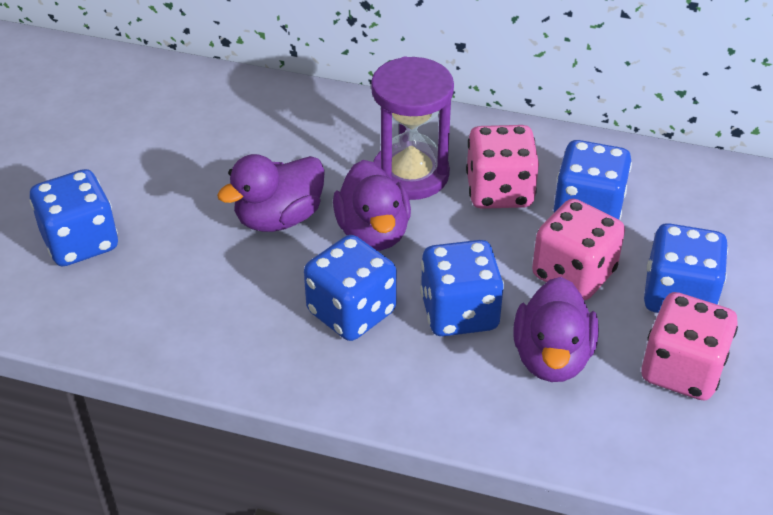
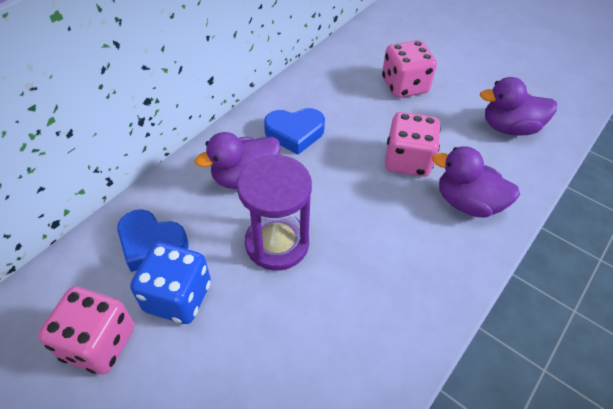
blue dice: [30,169,118,266] [304,235,397,341] [420,240,504,336] [553,140,632,220] [644,223,728,313] = 5 -> [130,242,211,324] = 1
blue heart: none = 0 -> [117,209,188,272] [264,108,325,155] = 2

